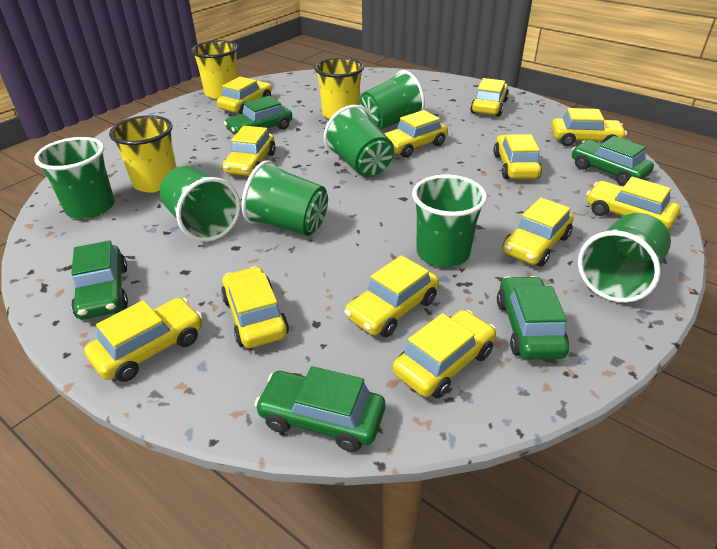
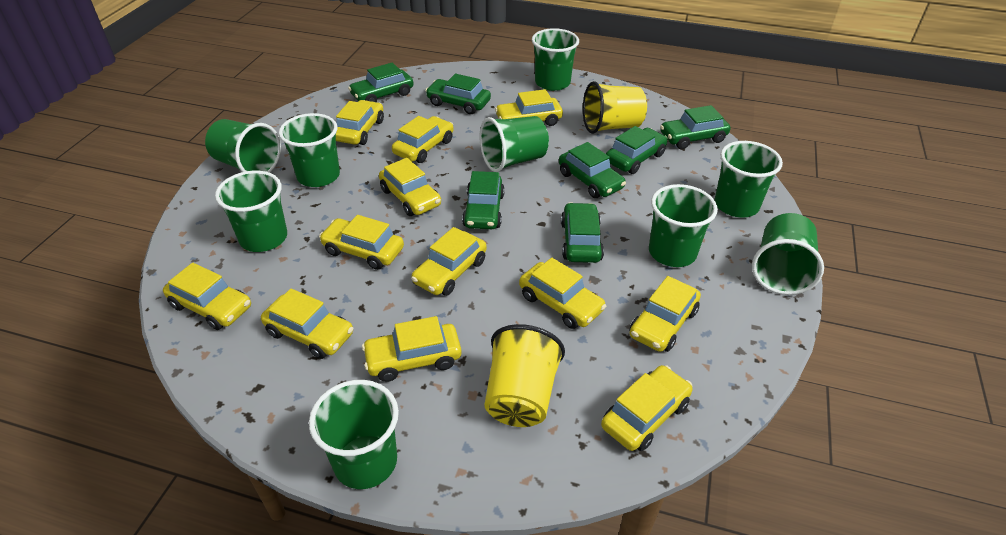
green car: [71,241,128,319] [224,96,292,135] [255,366,385,452] [497,276,569,360] [572,136,654,186] = 5 -> [348,62,414,102] [425,74,491,114] [462,171,505,229] [559,142,626,198] [561,202,604,263] [606,126,668,174] [660,105,731,149] = 7
green cup: [34,137,115,219] [160,166,240,242] [242,160,328,236] [324,105,394,177] [359,70,425,130] [412,175,487,267] [578,213,671,303] = 7 -> [205,119,281,173] [215,171,287,252] [279,113,340,187] [309,380,399,489] [480,116,549,172] [532,28,579,91] [649,184,718,267] [714,141,783,218] [752,213,824,295] = 9
yellow cup: [109,115,177,193] [191,40,238,99] [314,57,364,119] = 3 -> [484,324,565,427] [583,81,647,134] = 2

